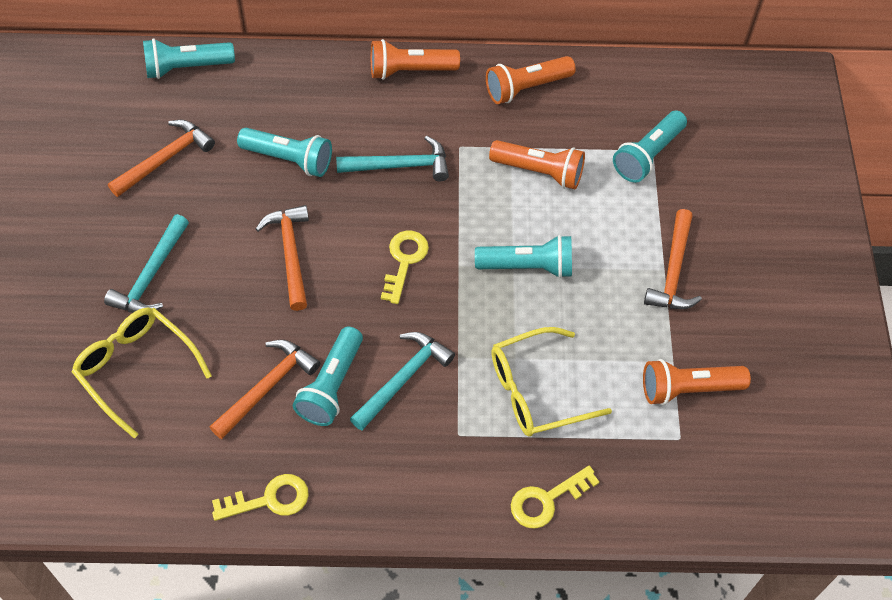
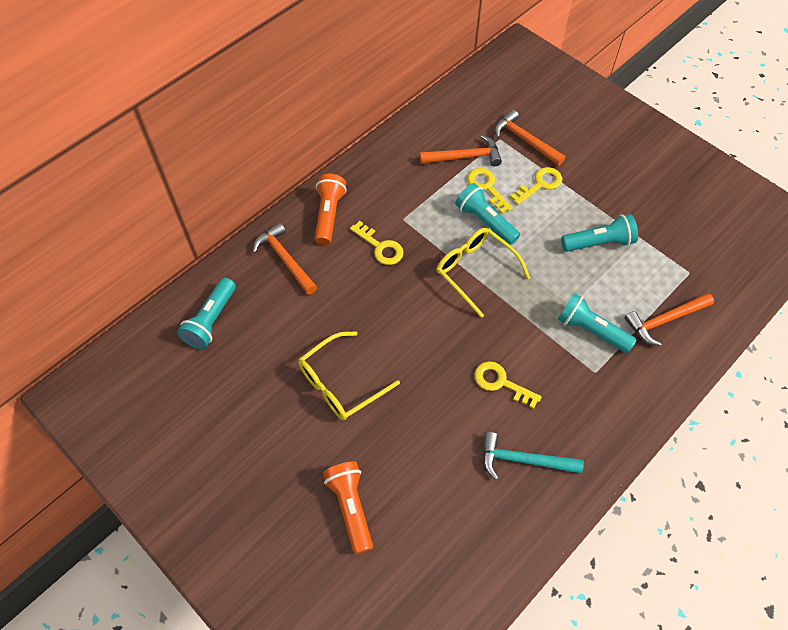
orange flashlight: [371,39,460,80] [486,56,576,104] [489,140,585,189] [643,359,751,405] = 4 -> [315,174,347,245] [323,461,373,554] = 2
turquoise flashlight: [143,38,235,79] [237,128,332,177] [293,326,363,426] [475,235,572,278] [613,111,687,183] = 5 -> [177,278,236,349] [455,183,520,245] [558,293,637,353] [561,214,638,252] = 4
turquoise hammer: [104,214,189,313] [336,136,449,181] [350,332,455,431] = 3 -> [483,432,584,480] = 1
yellow key: [212,474,309,521] [381,230,429,304] [511,466,599,528] = 3 -> [350,221,404,265] [467,168,513,214] [474,361,542,409] [510,167,562,205] = 4

